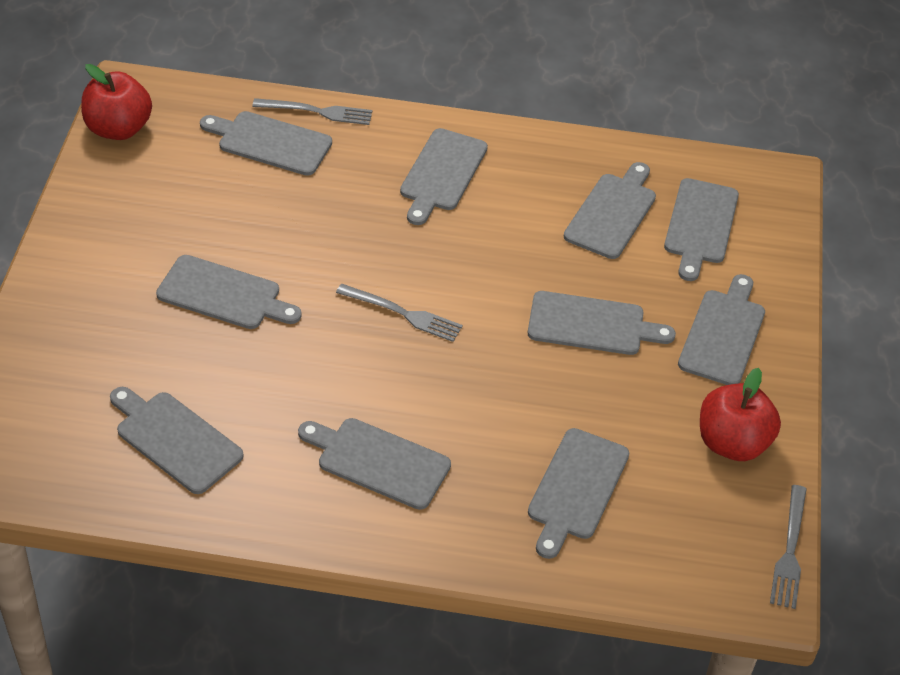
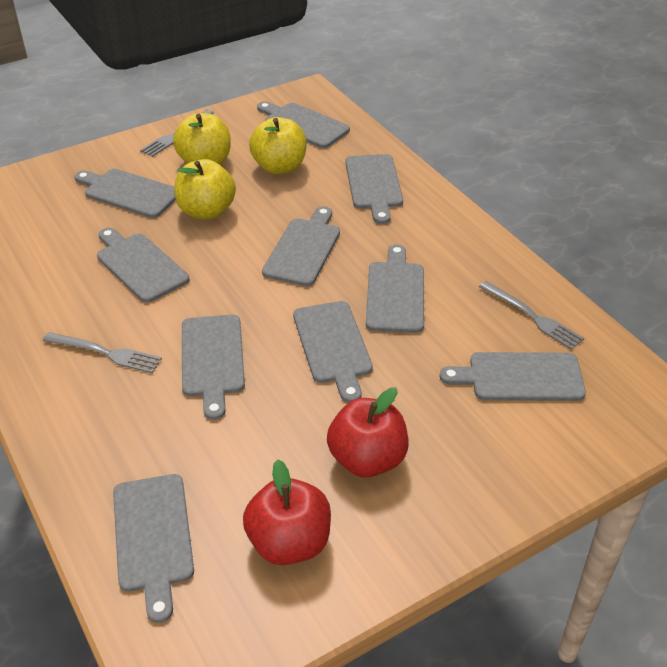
yellow apple: none = 0 -> [173,113,231,165] [174,159,236,220] [249,117,307,174] = 3

